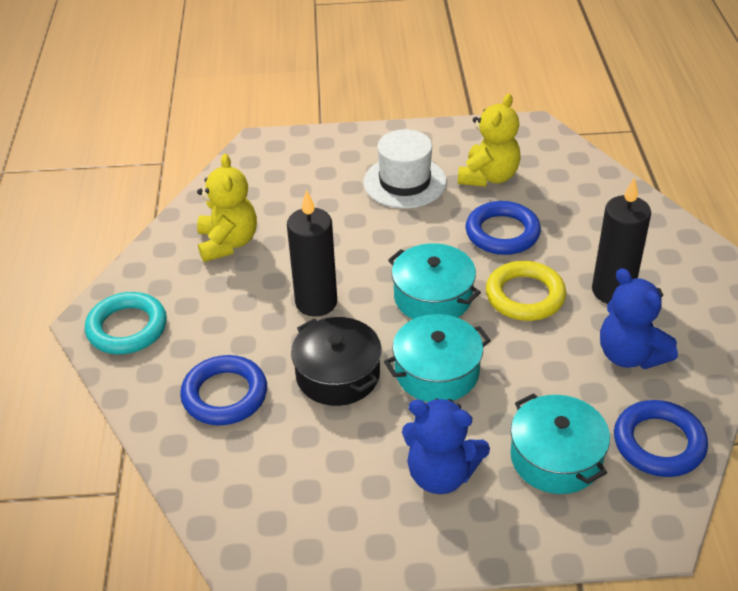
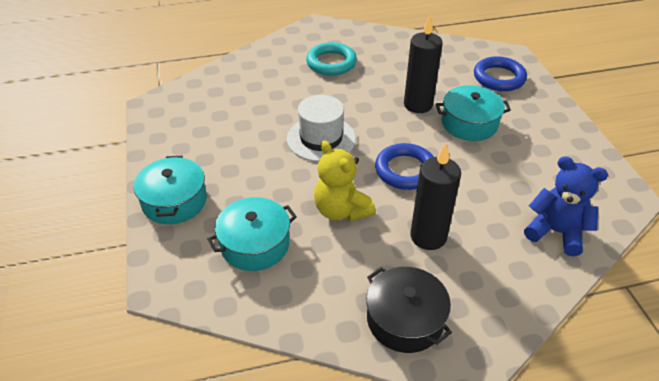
blue ring: [180,355,267,425] [465,201,541,255] [614,400,708,477] = 3 -> [375,143,434,190] [474,56,527,91] = 2
blue teddy bear: [402,398,490,494] [600,268,678,369] = 2 -> [524,156,608,256] = 1
yellow ring: [486,261,566,321] = 1 -> none = 0
yellow teddy bear: [197,154,257,262] [458,93,521,187] = 2 -> [314,140,376,222] = 1

